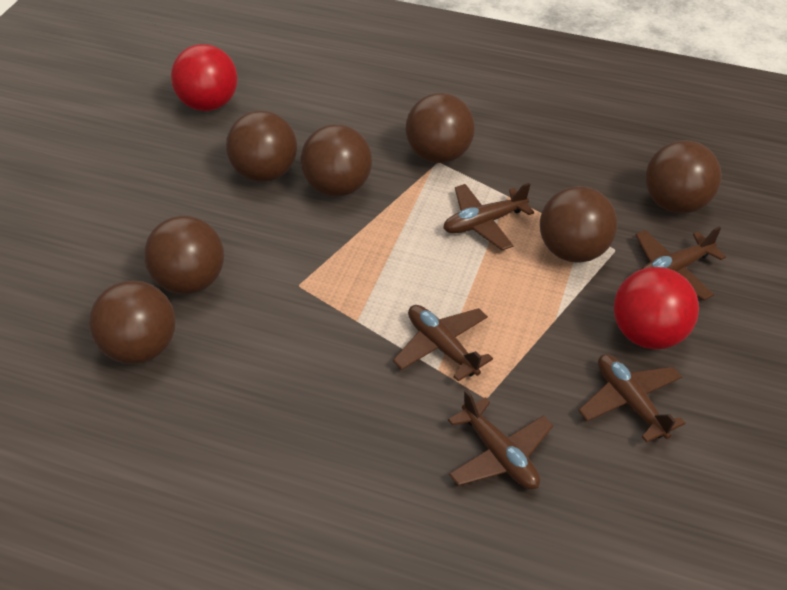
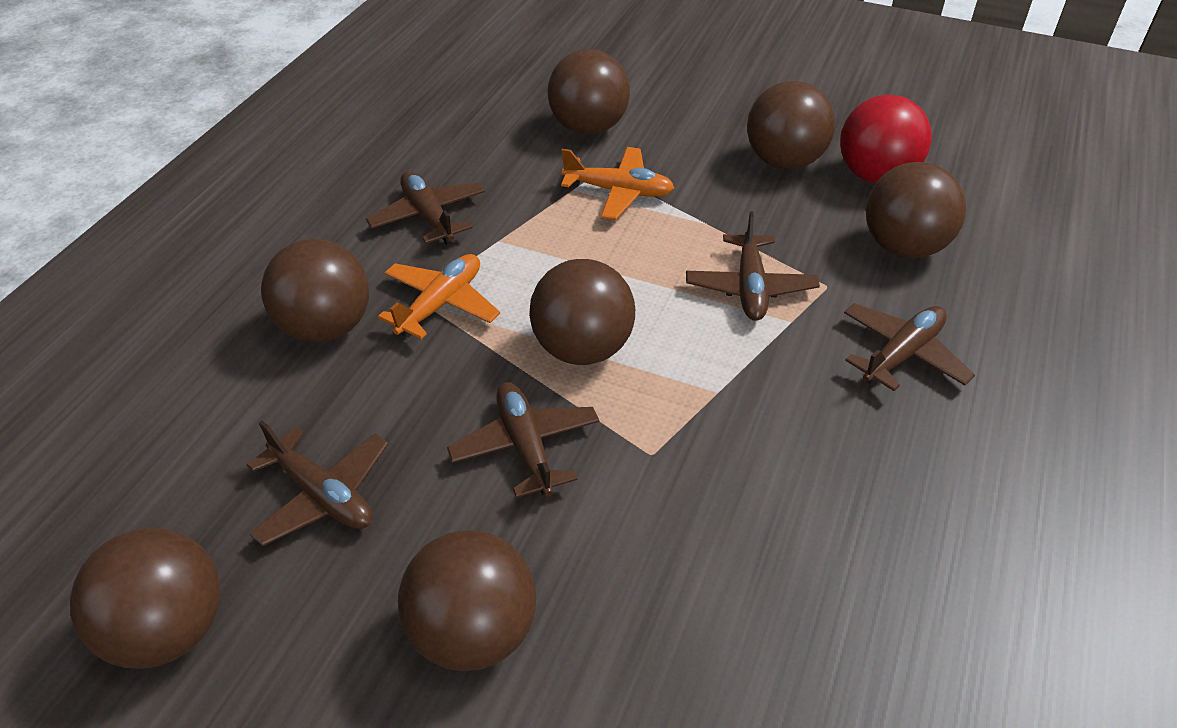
orange plane: none = 0 -> [378,254,500,339] [561,147,674,220] = 2
red ball: [171,44,238,111] [614,267,699,350] = 2 -> [840,94,932,184] = 1

